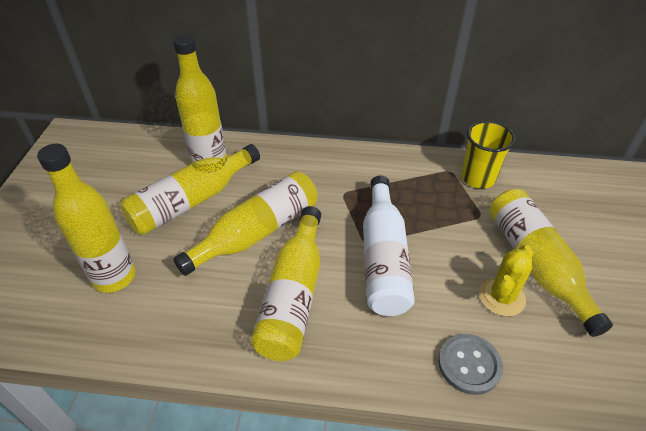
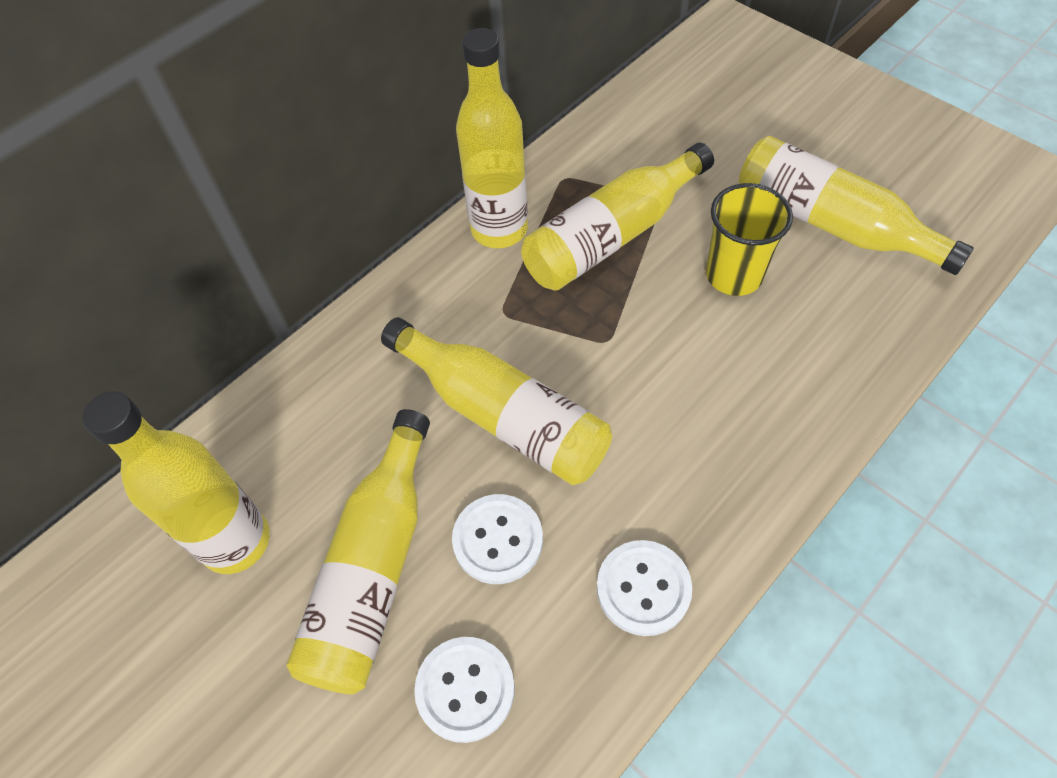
grey button: [438,334,503,395] = 1 -> none = 0
white bottle: [363,176,415,316] = 1 -> none = 0
white button: none = 0 -> [414,637,515,743] [452,494,543,584] [597,540,692,636] = 3
yellow cactus: [479,245,533,316] = 1 -> none = 0

